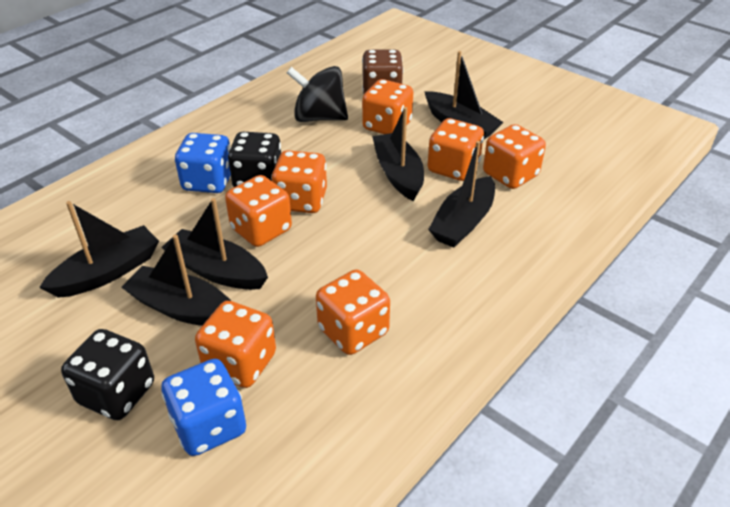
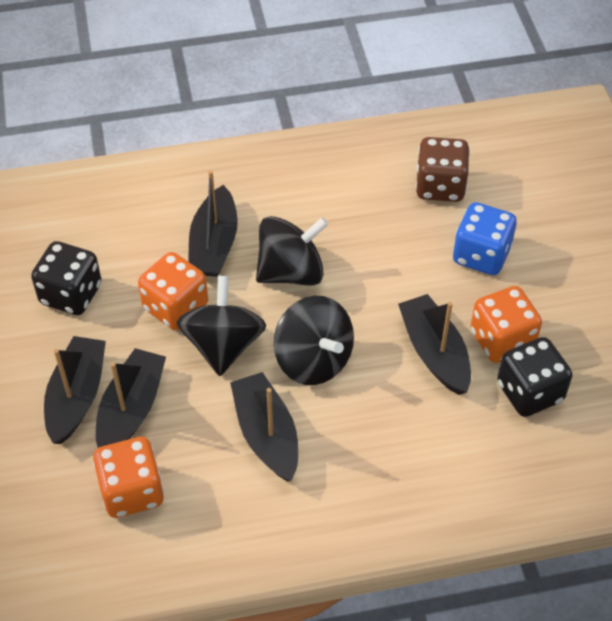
black boat: [39,201,159,298] [121,235,231,326] [161,198,268,290] [372,107,424,201] [425,51,503,139] [428,141,495,247] = 6 -> [44,336,106,444] [96,348,166,448] [188,171,238,277] [230,372,298,481] [398,294,471,395] = 5
black spinning top: [287,66,348,122] = 1 -> [177,276,266,376] [256,216,329,286] [274,296,354,385] = 3
blue dice: [161,359,246,456] [175,133,231,193] = 2 -> [453,202,517,275] = 1
orange dice: [195,301,276,388] [225,175,292,247] [271,150,327,213] [316,269,390,355] [362,79,413,134] [427,118,484,181] [483,124,546,189] = 7 -> [93,437,164,518] [138,252,208,330] [470,286,542,363] = 3

